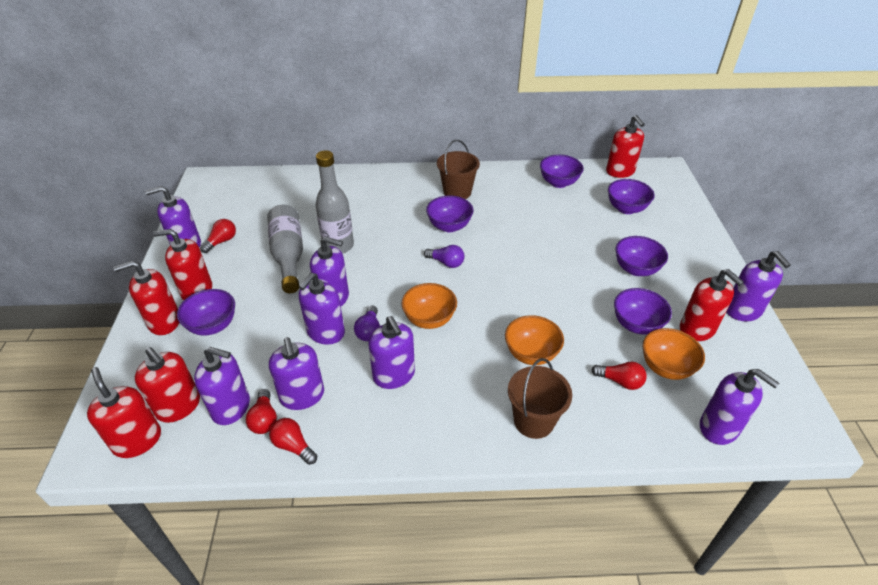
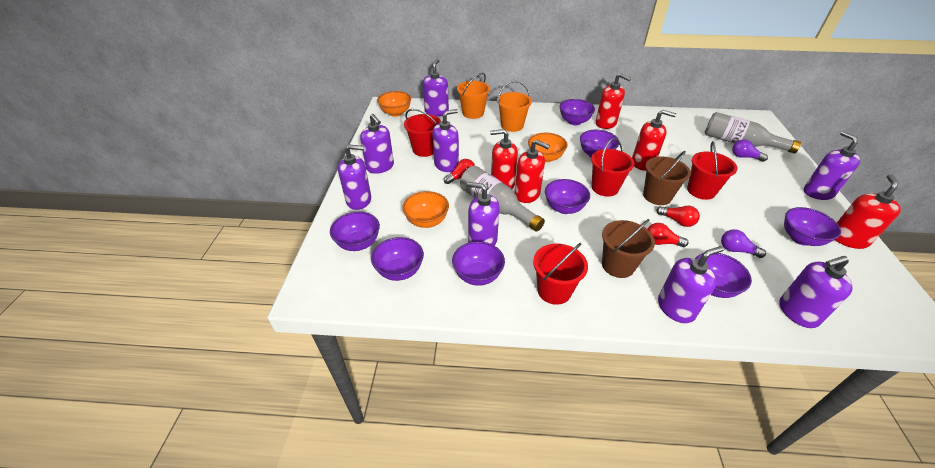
orange bucket: none = 0 -> [457,73,490,119] [497,81,532,132] = 2
purple bowl: [177,289,235,335] [426,196,473,232] [540,155,584,188] [608,179,655,214] [614,288,672,335] [616,236,668,276] = 6 -> [330,212,380,251] [371,237,424,281] [452,241,505,286] [545,179,590,214] [560,99,595,125] [580,130,619,157] [695,253,752,298] [784,207,841,246] = 8
red bucket: none = 0 -> [404,109,441,157] [533,243,588,305] [591,138,634,197] [687,141,738,200] = 4
red light bulb: [200,219,236,253] [246,389,277,434] [269,418,317,465] [592,362,647,390] = 4 -> [444,159,475,184] [648,223,688,247] [657,206,700,227] = 3
red soap dispenser: [87,367,161,458] [113,260,179,335] [135,347,200,423] [153,229,212,300] [606,115,645,178] [680,269,744,341] = 6 -> [490,129,518,189] [515,140,550,203] [596,73,631,129] [632,110,676,171] [835,174,901,249] = 5

